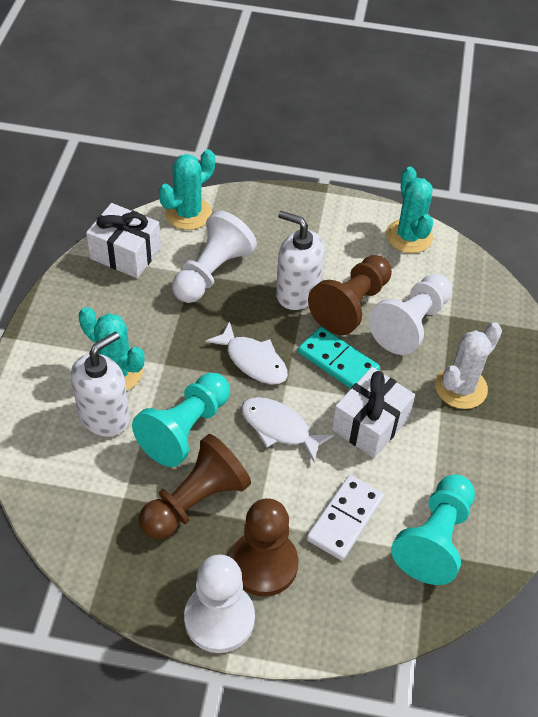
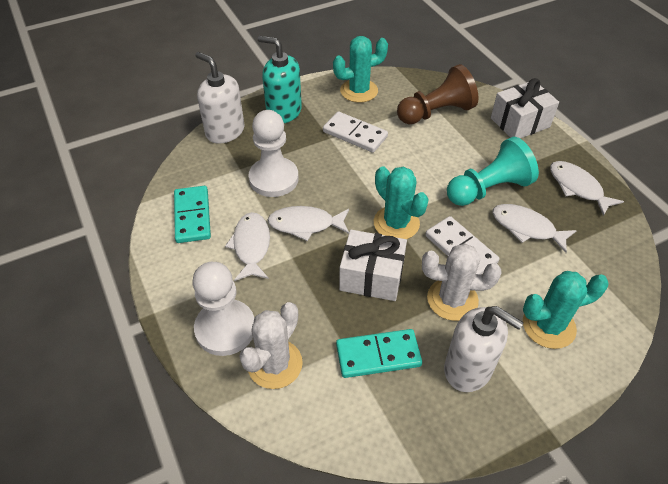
brown pawn: [139,434,251,539] [230,498,298,597] [308,255,392,335] = 3 -> [397,64,478,124] = 1
turquoise domino: [298,327,380,389] = 1 -> [174,186,211,243] [336,329,422,378] = 2
turquoise pawn: [132,373,230,467] [391,474,475,585] = 2 -> [447,137,539,206] = 1
turquoise soap dispenser: none = 0 -> [258,36,302,123] = 1
white cactus: [435,322,502,409] = 1 -> [239,302,303,389] [422,244,502,321] = 2
white domino: [307,475,384,560] = 1 -> [323,111,388,153] [425,216,499,274] = 2
white fish: [205,321,288,384] [241,397,334,462] = 2 -> [225,212,270,281] [268,206,349,241] [492,204,577,253] [550,161,624,216] = 4
white pawn: [172,210,257,303] [184,554,255,653] [368,274,452,355] = 3 -> [193,262,254,356] [249,110,299,197] = 2

